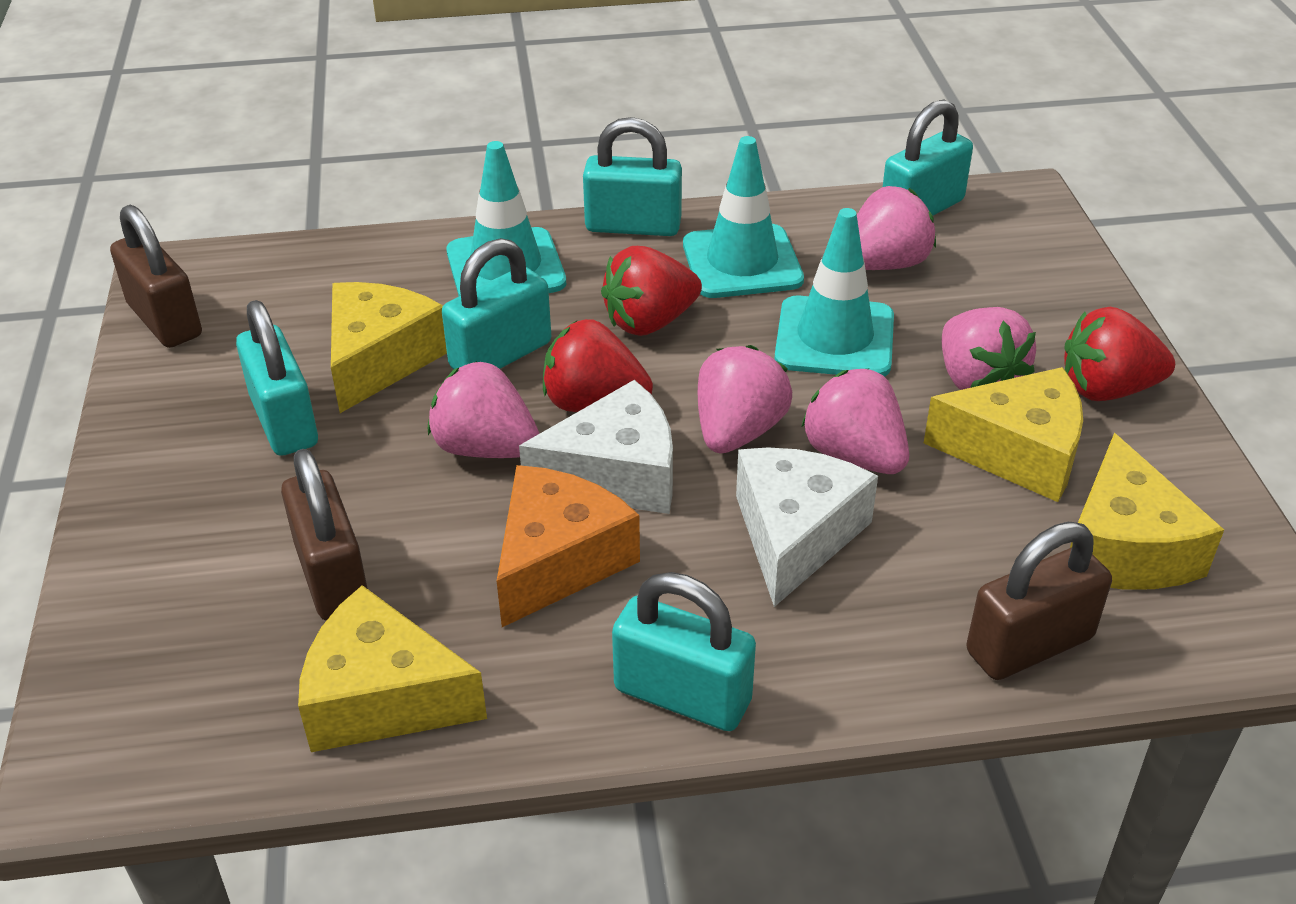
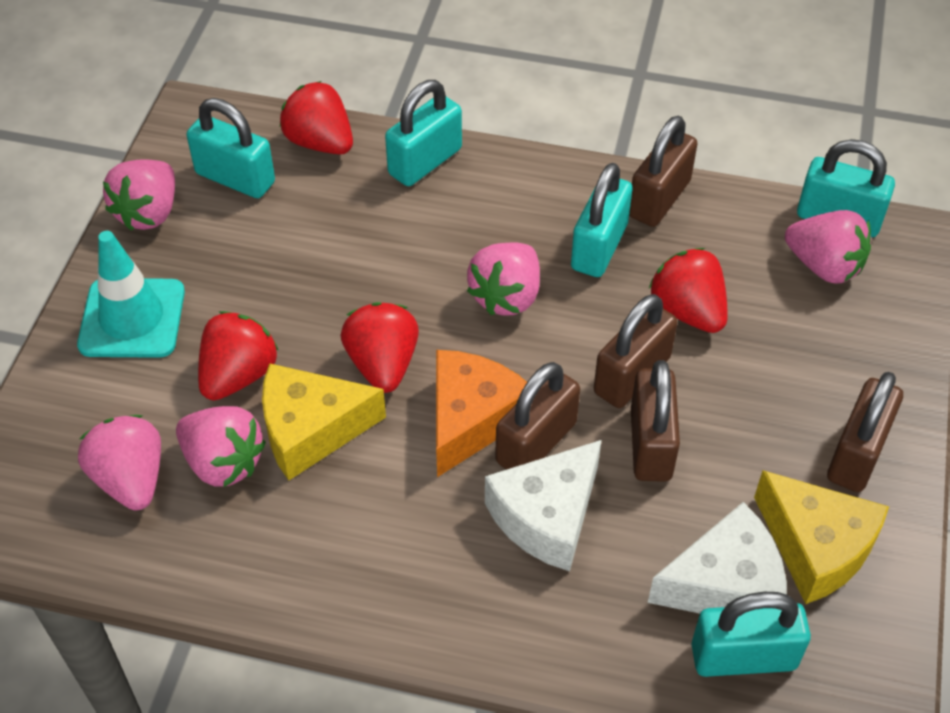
brown padlock: [110,205,202,348] [281,449,368,621] [966,522,1112,680] = 3 -> [495,362,580,470] [594,294,678,408] [629,115,698,227] [631,360,680,482] [827,372,903,492] = 5
red strawberry: [543,319,653,412] [601,246,702,336] [1064,307,1175,401] = 3 -> [198,311,279,400] [280,81,353,155] [341,302,419,393] [649,248,728,333] = 4
turquoise traffic cone: [446,141,566,296] [683,136,804,298] [774,208,894,377] = 3 -> [77,231,185,358] = 1
yellow cheese: [298,585,487,752] [331,282,447,413] [924,367,1083,502] [1070,433,1224,590] = 4 -> [262,363,386,481] [754,471,889,604] = 2

